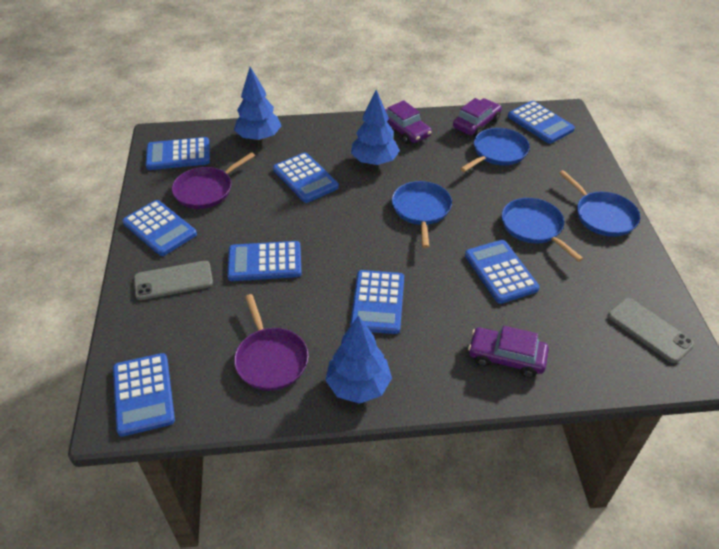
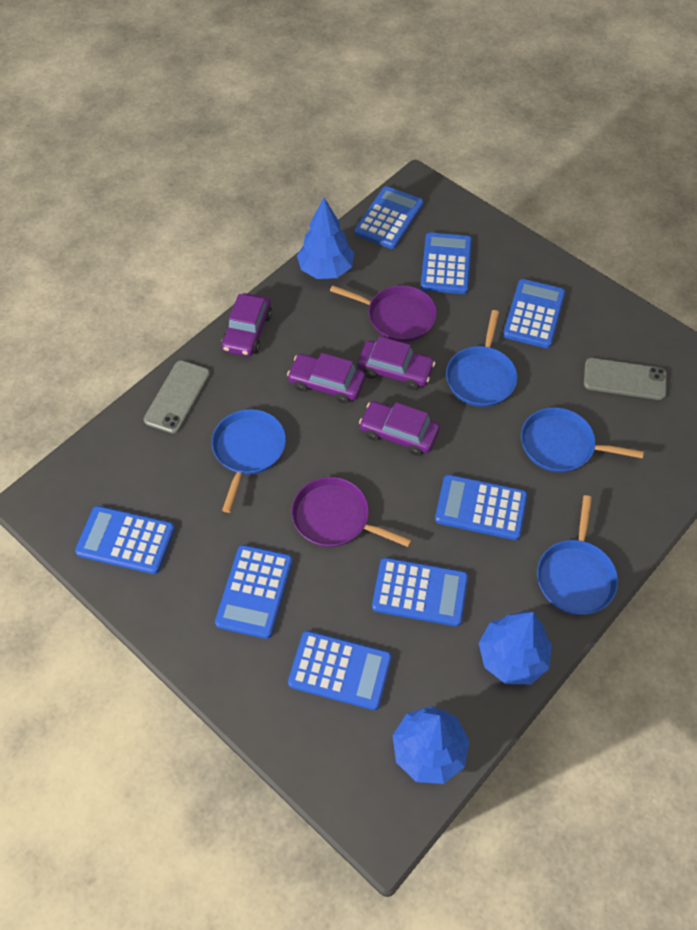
purple car: [385,100,432,144] [453,98,502,137] [468,326,549,378] = 3 -> [222,293,272,356] [287,353,366,404] [357,336,435,390] [359,401,440,456] = 4

